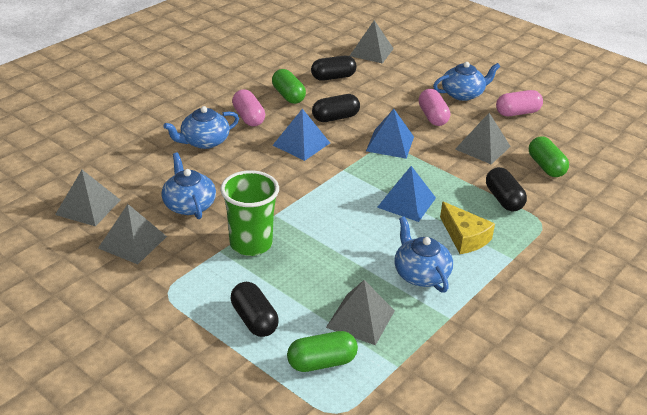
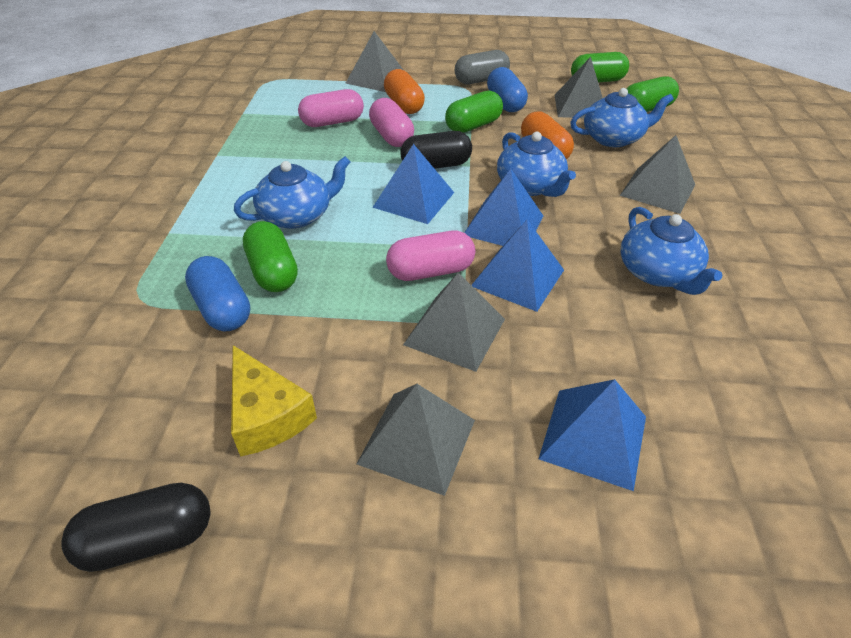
black capsule: [231,282,279,337] [311,56,357,81] [312,94,360,122] [486,167,527,211] = 4 -> [61,483,210,572] [400,131,472,169] = 2
blue capsule: none = 0 -> [185,256,250,331] [487,67,528,112] = 2
blue pyramid: [273,108,330,161] [366,109,414,159] [377,166,436,222] = 3 -> [372,144,454,224] [464,169,543,246] [472,220,564,312] [539,379,646,491] = 4
green capsule: [272,69,306,104] [287,331,358,372] [529,136,569,177] = 3 -> [243,221,298,292] [445,91,503,133] [571,52,629,83] [626,76,679,112] = 4
green cup: [220,170,279,256] = 1 -> none = 0
grey capsule: none = 0 -> [455,50,510,84] = 1
orange capsule: none = 0 -> [384,69,425,114] [521,112,574,159] = 2

